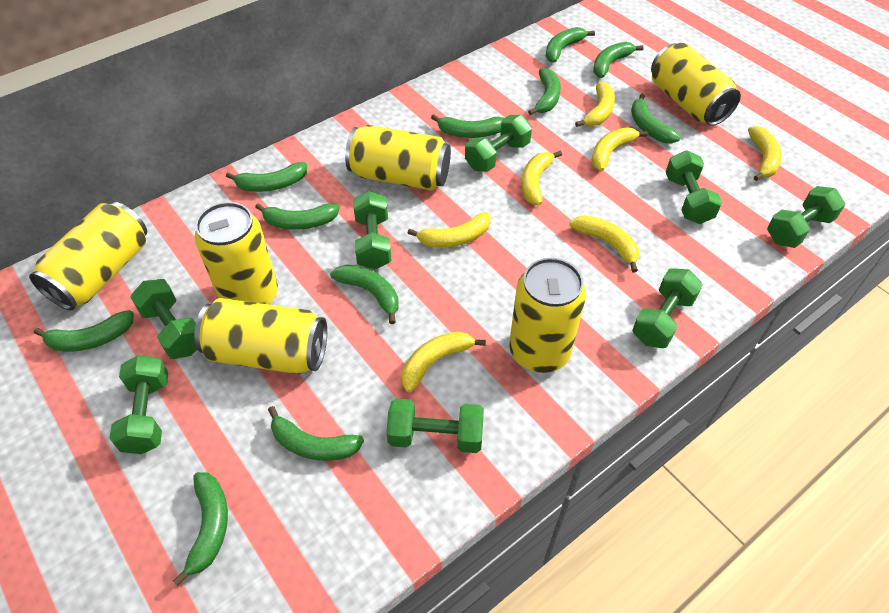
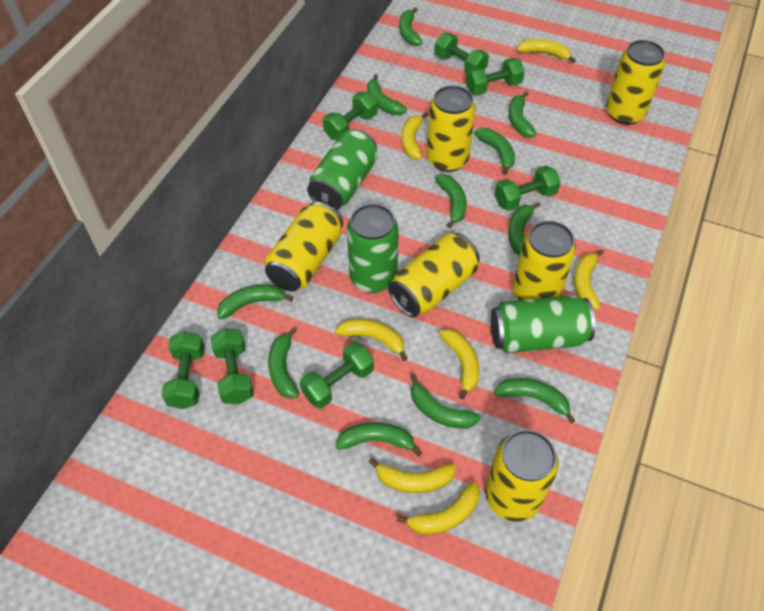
green can: none = 0 -> [307,129,378,210] [347,204,399,293] [490,295,595,353] = 3
green dumbbell: [109,355,168,454] [130,279,197,359] [353,191,392,269] [386,399,484,453] [465,115,532,172] [632,268,703,348] [666,150,722,224] [767,186,845,248] = 8 -> [162,331,205,409] [210,328,254,404] [300,342,374,409] [323,92,378,140] [435,33,489,72] [466,58,525,95] [494,165,561,211] = 7

